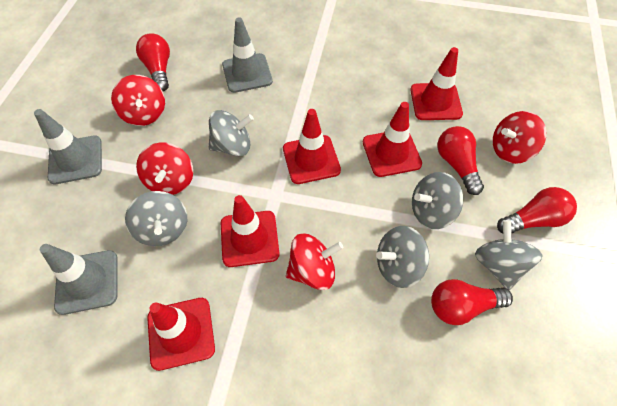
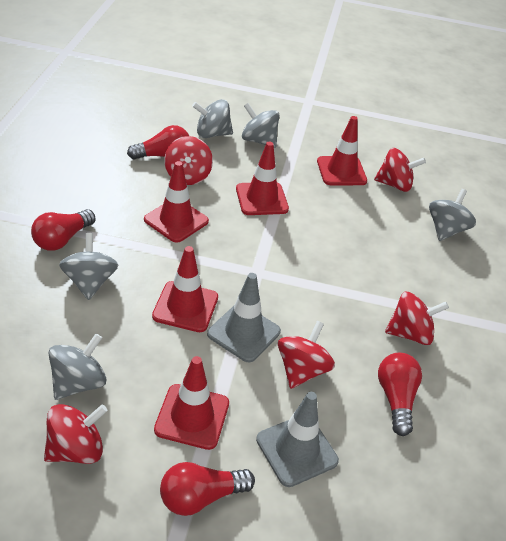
grey traffic cone: [34,109,102,184] [40,244,117,315] [222,18,273,93] = 3 -> [207,273,281,362] [256,392,339,487] = 2
red spinning top: [111,75,165,126] [136,143,193,195] [286,233,343,290] [493,111,546,164] = 4 -> [44,404,108,464] [164,136,213,185] [278,321,335,389] [374,148,426,192] [385,292,449,345] = 5

